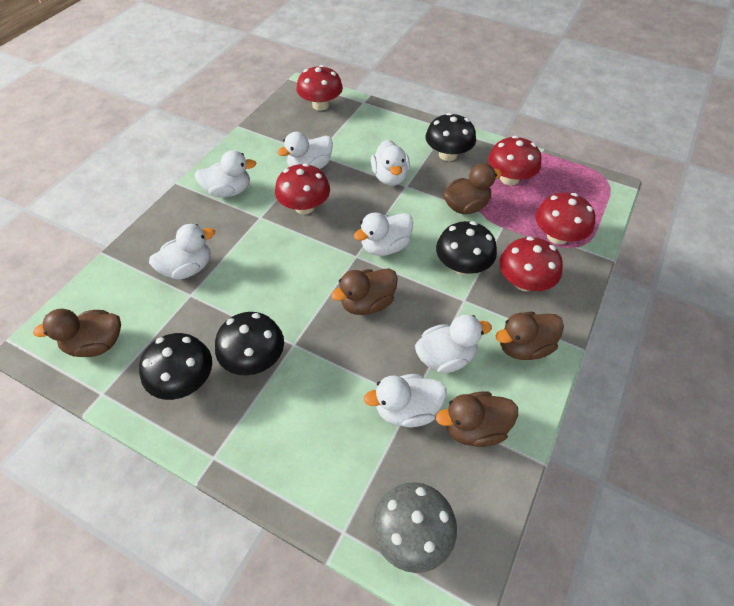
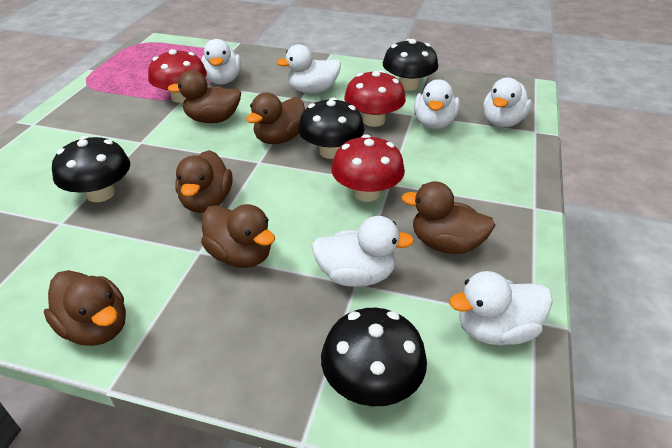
brown duck: [33,309,121,357] [331,268,398,315] [436,391,518,447] [443,163,502,214] [496,312,564,360] = 5 -> [44,270,126,346] [167,70,241,123] [175,150,233,213] [201,204,275,268] [246,93,305,144] [401,181,495,254] = 6
grey mushroom: [372,482,457,573] = 1 -> none = 0
red mushroom: [275,163,330,214] [296,65,343,111] [488,136,542,186] [499,236,563,291] [535,193,595,245] = 5 -> [148,49,207,103] [331,135,405,202] [344,70,406,127] = 3
white duck: [149,224,215,279] [195,150,256,198] [277,132,333,169] [354,212,413,256] [364,374,447,427] [371,140,410,186] [415,315,492,373] = 7 -> [201,39,241,85] [277,44,341,94] [311,216,415,287] [414,79,460,129] [449,271,553,345] [483,78,532,127] = 6

